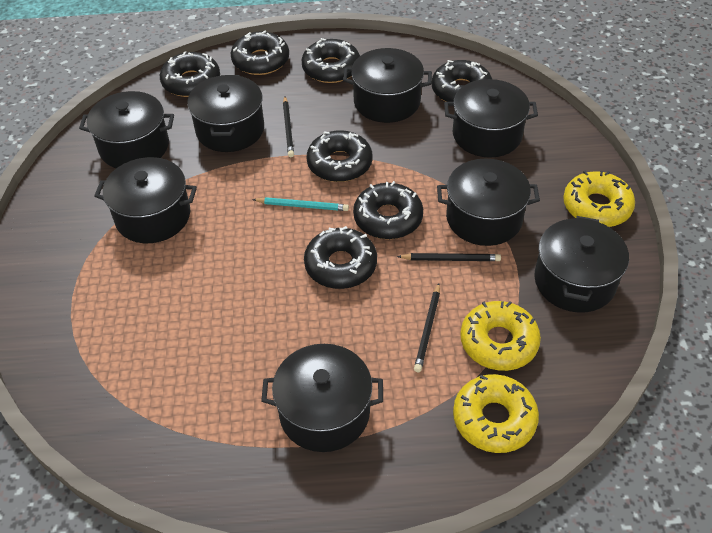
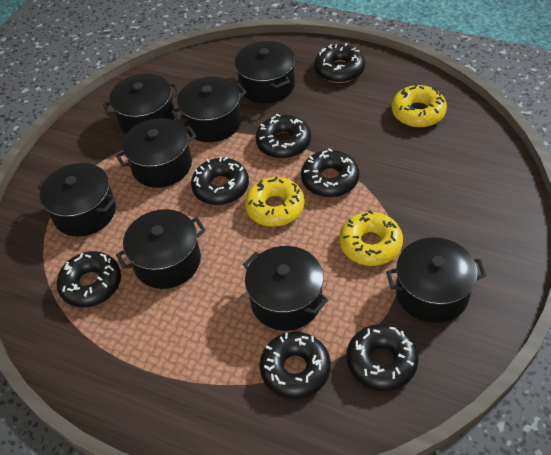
black pencil: [283,97,294,157] [397,253,501,261] [414,283,440,372] = 3 -> none = 0
turquoise pencil: [252,197,349,211] = 1 -> none = 0

